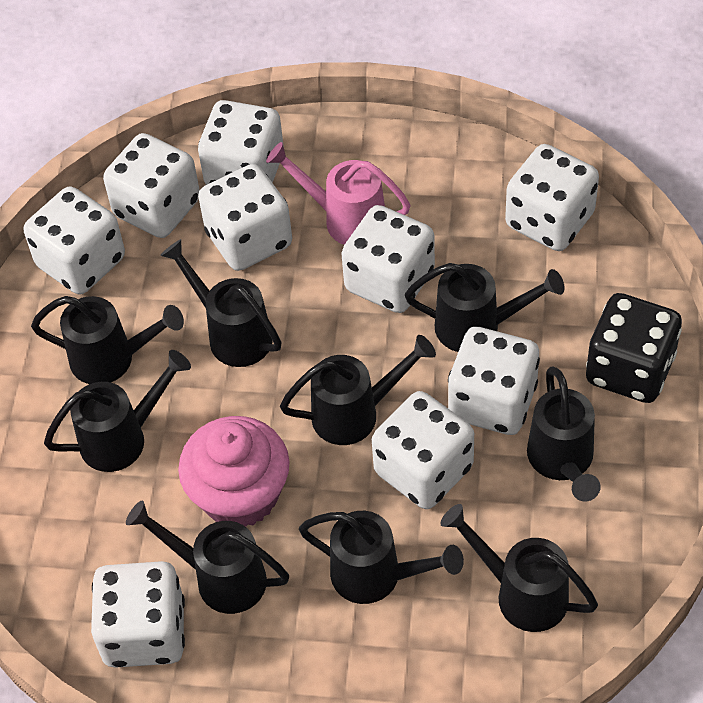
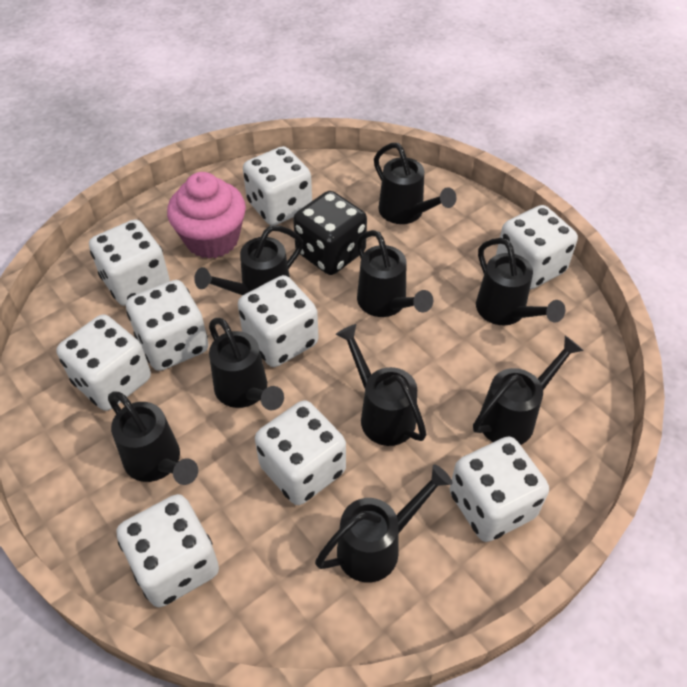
pink watering can: [266,142,411,245] = 1 -> none = 0

